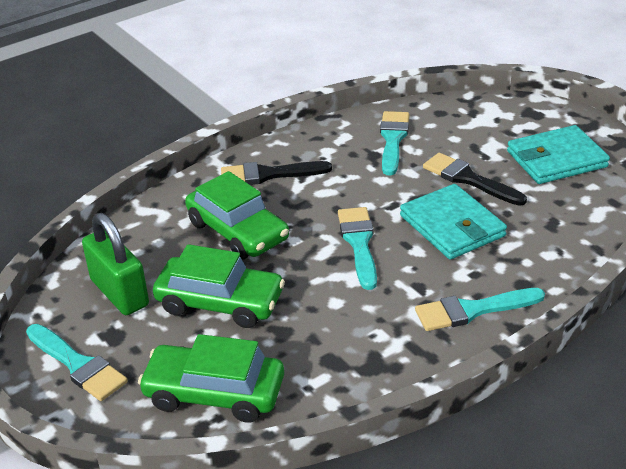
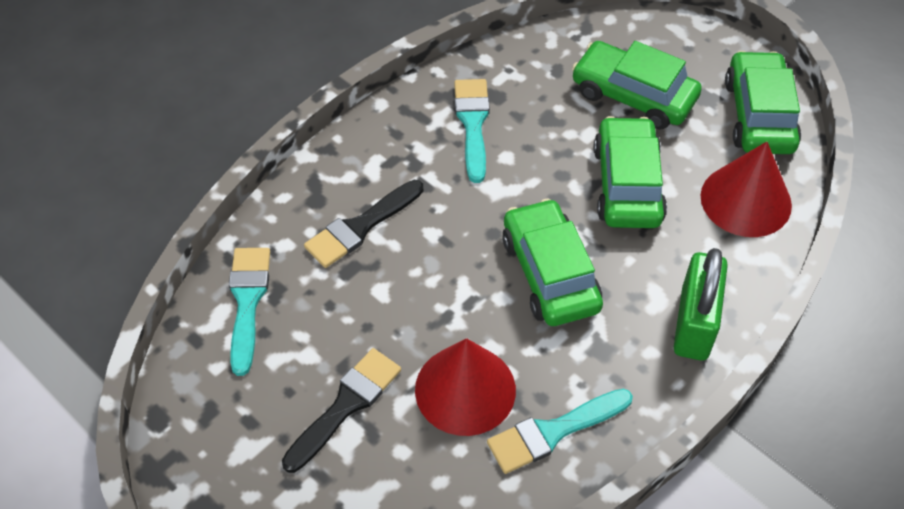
green car: [138,334,284,423] [153,244,285,328] [185,171,289,260] = 3 -> [502,198,603,326] [572,41,702,129] [594,116,667,228] [725,51,801,154] = 4
red cone: none = 0 -> [415,338,516,436] [701,142,792,237] = 2
turquoise brush: [26,324,128,401] [338,207,377,290] [380,111,409,175] [415,288,545,331] = 4 -> [229,248,270,376] [454,79,490,183] [487,389,633,474] = 3
turquoise wallet: [400,184,507,260] [507,125,610,184] = 2 -> none = 0

